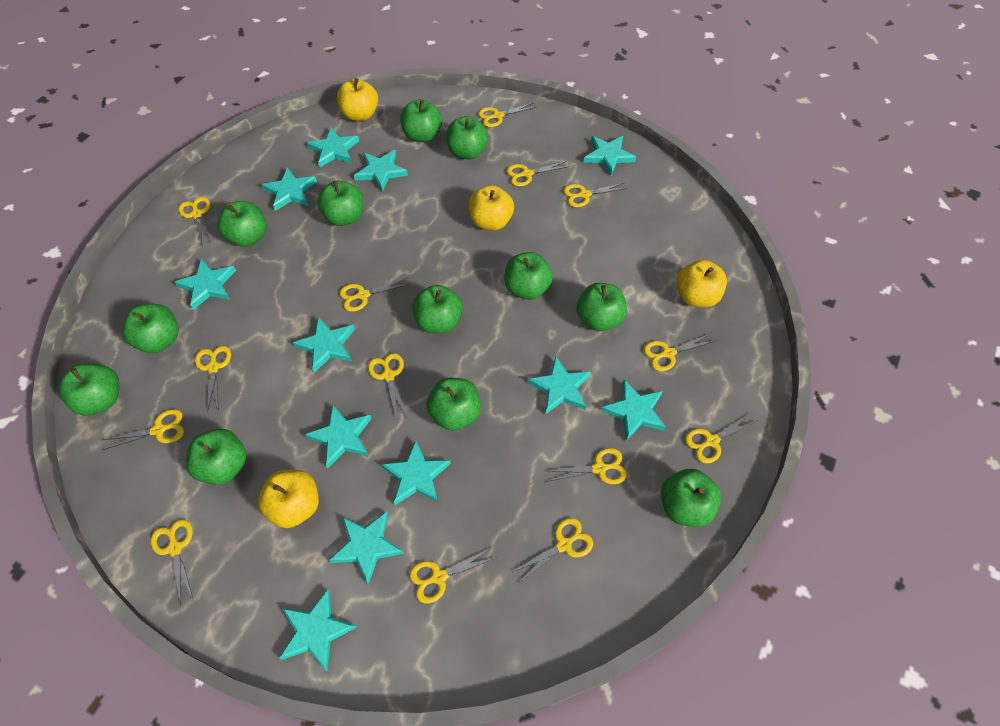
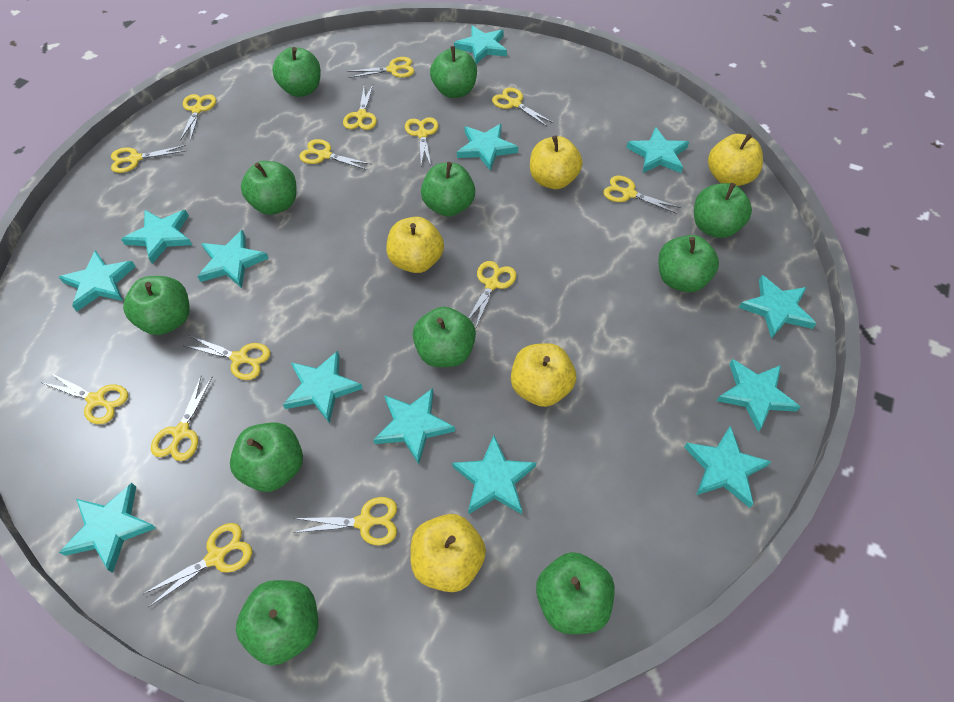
green apple: [59,363,119,416] [122,304,179,353] [186,429,246,485] [217,201,267,247] [317,181,363,226] [400,99,442,142] [412,285,463,333] [426,378,481,431] [446,116,489,159] [504,252,553,300] [576,283,627,331] [661,469,721,527] = 12 -> [123,276,190,335] [230,422,303,492] [236,580,318,666] [241,161,297,215] [272,47,321,97] [413,307,476,367] [421,162,475,217] [430,46,477,98] [536,552,615,634] [658,235,719,292] [694,183,752,238] = 11
turquoise star: [175,258,236,310] [262,167,317,211] [279,589,357,672] [293,317,355,372] [305,405,372,469] [307,127,359,167] [329,511,404,585] [354,150,408,192] [381,440,451,505] [527,356,591,415] [583,136,636,175] [601,380,666,441] = 12 -> [59,250,136,311] [59,483,156,573] [121,210,192,264] [197,230,269,288] [283,351,363,424] [373,388,455,464] [452,436,536,514] [454,25,507,64] [457,124,518,171] [626,127,689,173] [684,426,771,508] [716,359,801,432] [739,275,817,339] = 13
yellow apple: [258,470,319,528] [337,78,378,121] [469,185,514,231] [676,260,727,307] = 4 -> [386,217,444,273] [410,514,486,592] [511,343,576,407] [530,136,583,189] [708,134,763,186] = 5

